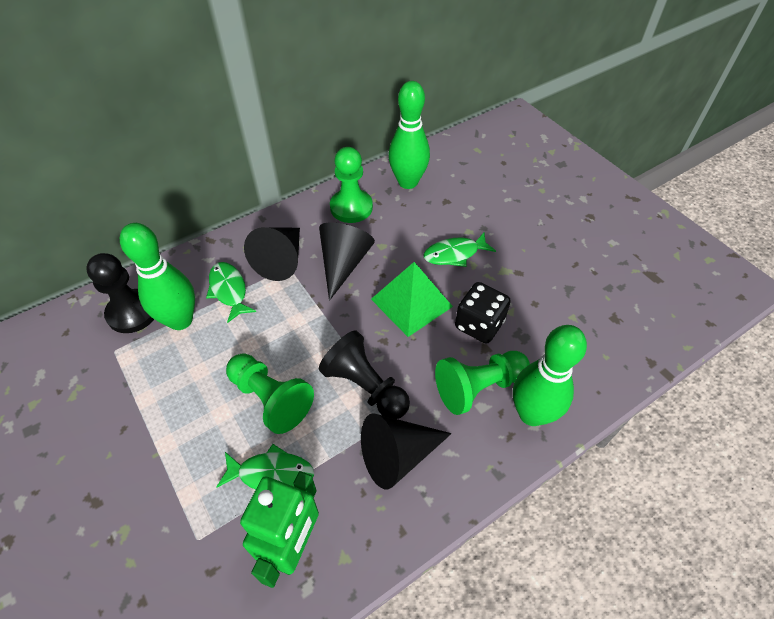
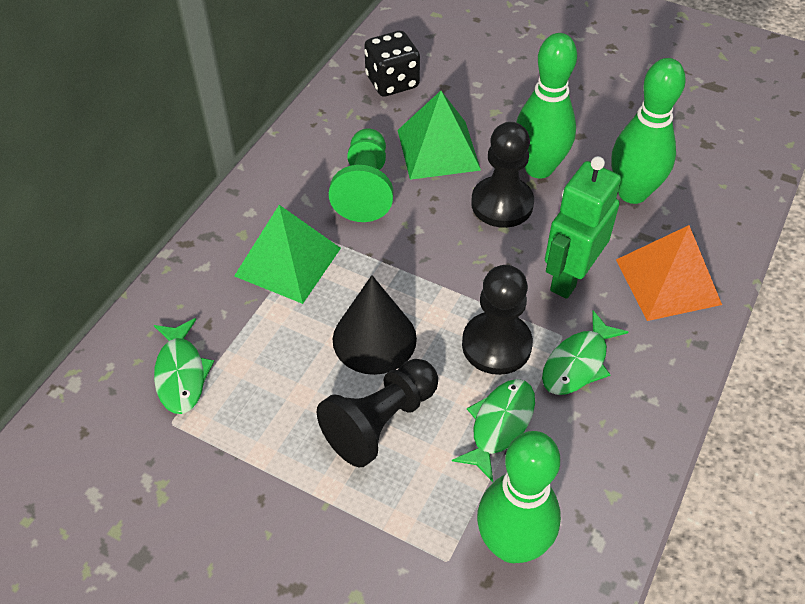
black cone: [244,227,300,281] [319,222,375,301] [361,413,452,489] = 3 -> [333,275,417,375] = 1
black pawn: [86,253,154,333] [319,330,410,419] = 2 -> [317,359,438,467] [462,265,533,375] [471,122,534,228] = 3
green pawn: [226,353,314,434] [330,147,373,223] [435,351,530,415] = 3 -> [329,128,393,222] = 1
green pyramid: [371,262,453,337] = 1 -> [234,205,341,304] [397,91,481,180] = 2
orange pyramid: none = 0 -> [616,225,722,321] = 1

